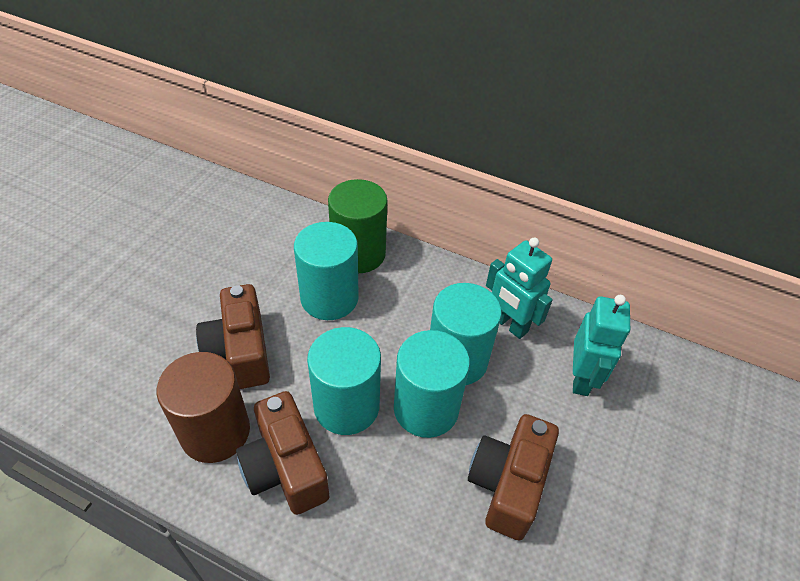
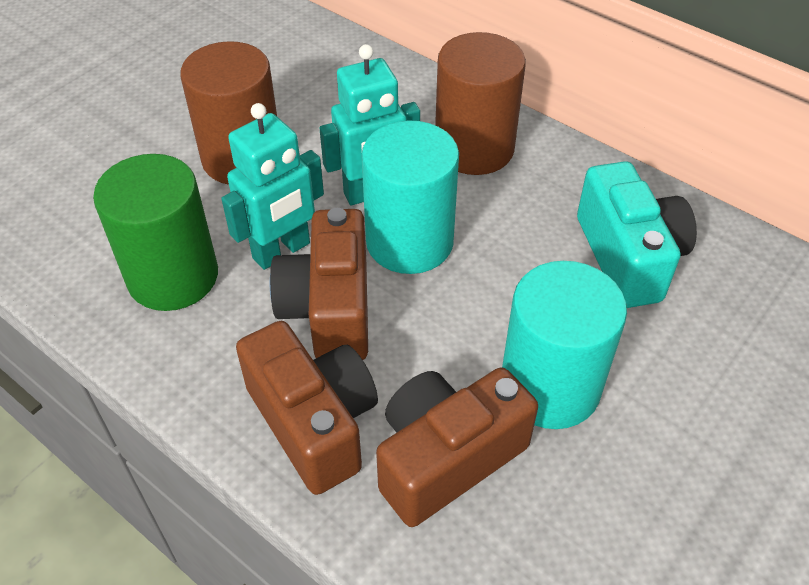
brown cylinder: [156,352,250,463] = 1 -> [180,41,277,185] [435,32,526,175] = 2
turquoise camera: none = 0 -> [577,161,697,308] = 1
turquoise cylinder: [294,222,359,320] [307,327,381,435] [394,330,470,438] [430,283,502,385] = 4 -> [361,120,459,274] [502,261,627,429] = 2

